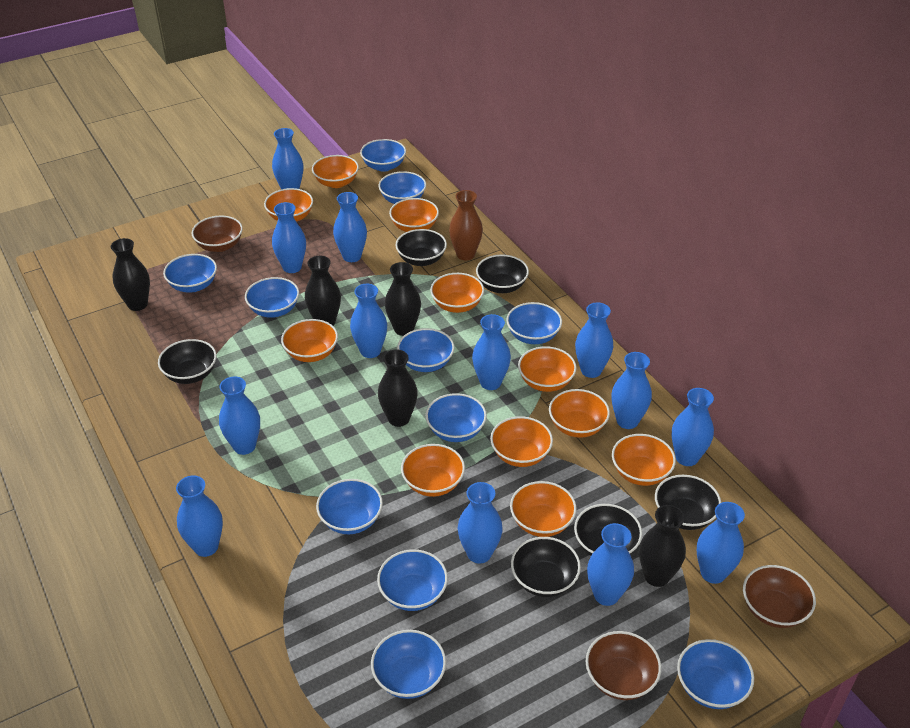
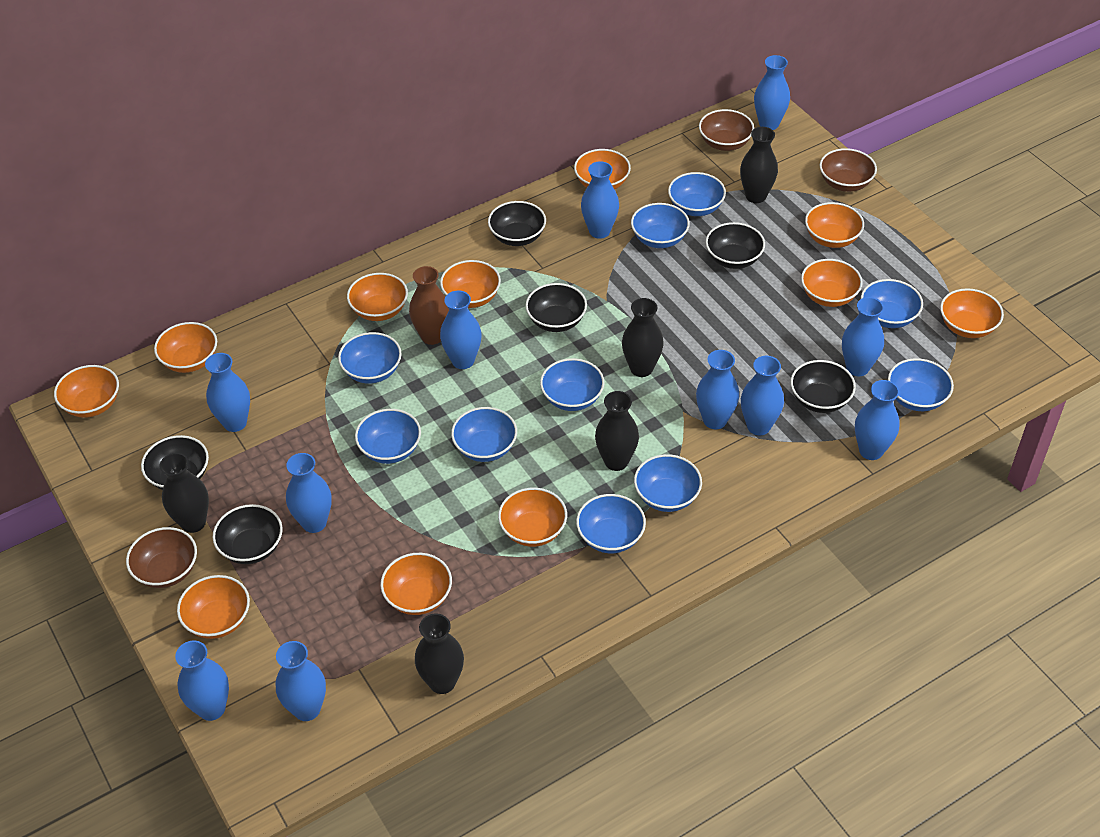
blue bowl: [163,254,217,293] [245,277,299,318] [316,479,383,534] [360,139,406,172] [371,630,446,699] [377,549,448,611] [379,171,426,204] [397,328,454,372] [426,393,487,442] [506,302,562,344] [677,639,754,709] = 11 -> [338,332,402,384] [355,409,421,464] [451,407,517,462] [540,358,604,411] [576,494,646,553] [631,203,690,248] [634,454,702,512] [668,172,726,216] [861,279,923,328] [888,358,954,411] = 10
blue vase: [176,476,223,557] [219,376,260,455] [272,128,303,189] [272,202,306,273] [333,192,367,262] [350,284,387,358] [458,482,503,564] [472,314,511,390] [575,302,613,378] [587,523,634,606] [611,352,652,429] [672,388,714,466] [697,502,745,584] = 13 -> [175,641,229,721] [205,353,250,432] [275,641,326,721] [286,453,331,533] [440,290,482,369] [581,161,619,239] [696,350,739,429] [741,356,784,435] [754,55,790,130] [842,297,884,376] [855,380,900,460] = 11

